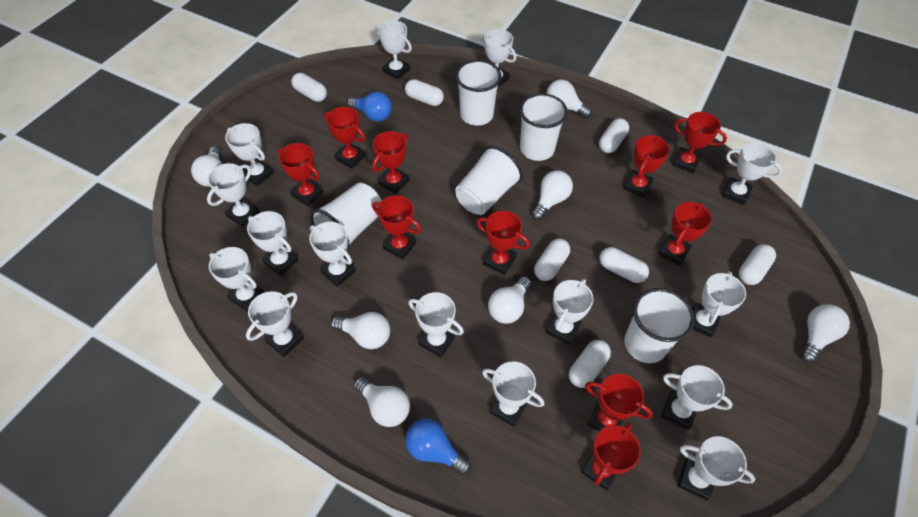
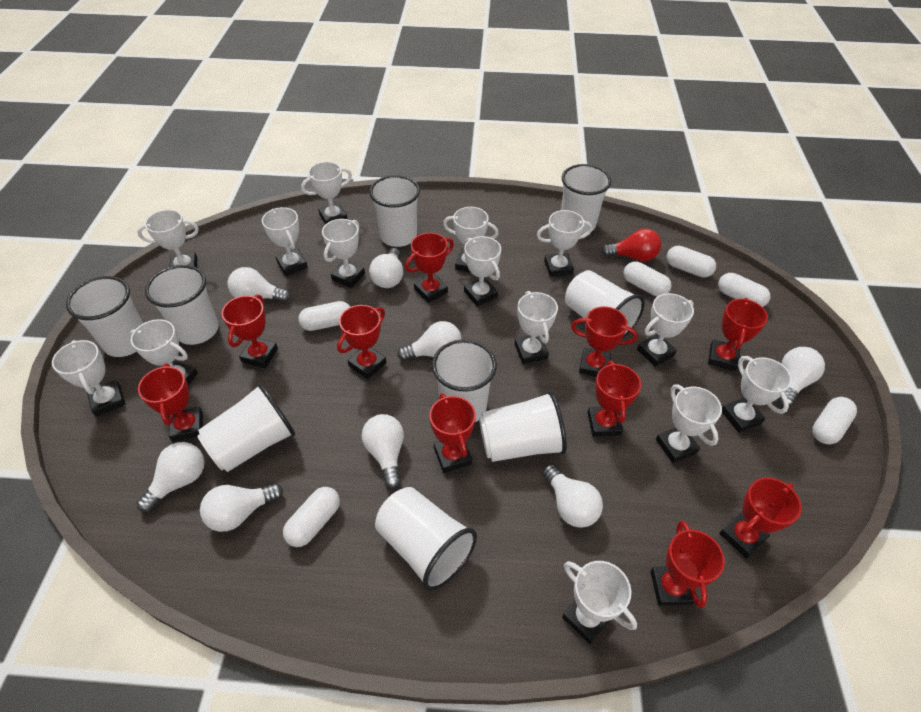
blue light bulb: [347,92,392,121] [405,419,471,475] = 2 -> none = 0
red light bulb: none = 0 -> [601,228,661,261] = 1
white capsule: [291,73,327,102] [405,79,444,106] [534,239,570,281] [569,340,611,388] [599,118,629,153] [599,247,649,283] [739,244,776,285] = 7 -> [283,487,340,547] [298,301,350,331] [623,261,672,297] [667,246,716,278] [718,273,770,307] [812,397,857,444] = 6
white cup: [311,183,382,250] [455,60,502,126] [455,146,523,215] [519,93,568,161] [624,288,695,363] = 5 -> [66,276,143,357] [145,265,219,345] [198,383,295,472] [369,175,420,247] [375,487,477,591] [432,339,497,422] [479,391,567,462] [561,164,611,234] [565,270,645,339] = 9
white light bulb: [191,146,223,187] [331,312,390,349] [354,377,410,427] [488,276,531,324] [532,170,573,220] [546,80,592,118] [801,304,850,362] = 7 -> [137,442,204,513] [200,483,283,532] [228,267,291,302] [362,414,404,489] [369,248,403,288] [398,321,462,361] [542,464,603,528] [778,347,825,407] = 8
white trophy: [207,163,260,227] [209,247,265,312] [225,123,273,186] [246,291,304,357] [247,211,298,276] [309,222,356,287] [376,20,412,80] [408,292,464,358] [480,29,516,87] [482,362,544,427] [546,279,594,345] [661,365,733,430] [677,436,755,500] [692,271,746,338] [722,143,783,205] = 15 -> [52,340,126,416] [130,319,198,385] [137,209,199,268] [262,207,308,276] [301,162,352,225] [322,219,365,288] [443,207,499,273] [464,236,501,306] [515,291,558,364] [537,210,592,277] [562,561,637,644] [637,293,694,367] [656,384,722,463] [722,356,792,433] = 14

